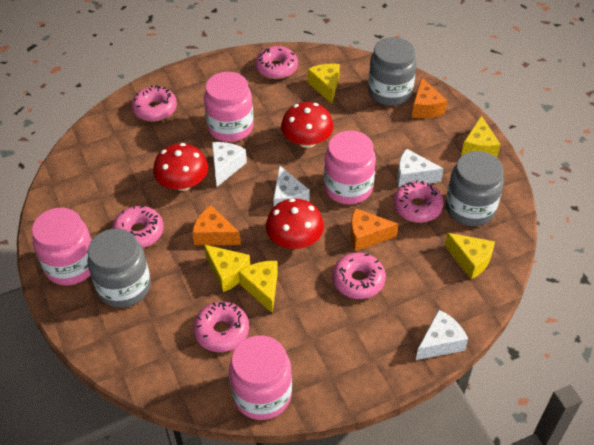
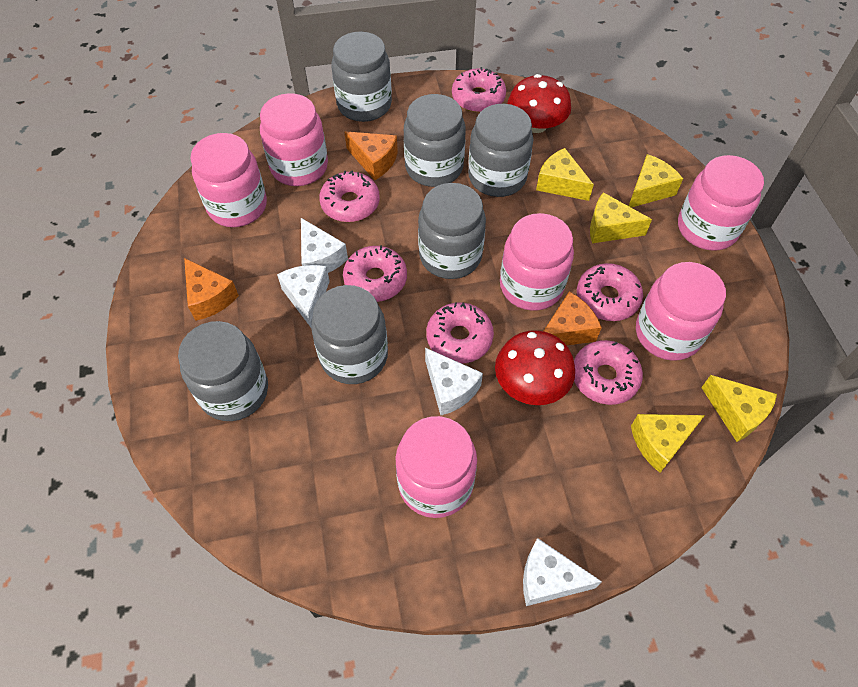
grey jar: [88,229,151,308] [368,37,416,106] [446,151,504,226] = 3 -> [178,321,268,421] [311,285,388,384] [331,32,392,122] [404,94,466,187] [418,183,486,279] [468,104,533,197] = 6
pink jar: [32,207,92,285] [204,72,254,142] [229,335,292,420] [324,130,376,205] = 4 -> [191,133,267,227] [260,93,328,186] [395,416,477,518] [500,213,574,311] [636,262,726,361] [678,155,764,251] = 6
red mushroom: [153,143,208,191] [266,198,324,249] [281,102,334,148] = 3 -> [495,330,575,405] [507,74,571,133] = 2

